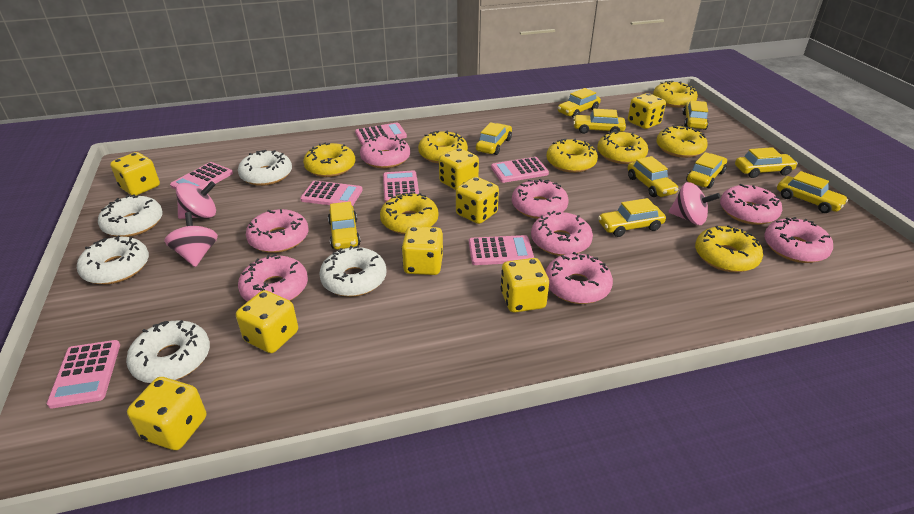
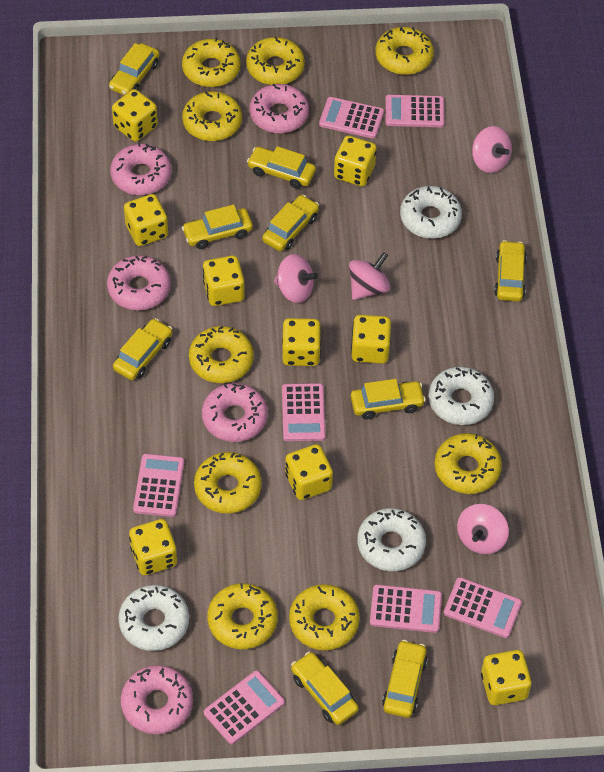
pink donut: [238,254,308,302] [246,209,308,253] [360,134,410,168] [512,179,569,219] [531,211,593,256] [545,252,613,304] [720,184,782,225] [764,217,833,263] = 8 -> [107,255,171,310] [110,142,171,195] [121,665,193,734] [202,383,268,442] [249,84,309,133] = 5
pink spinning top: [164,212,218,267] [176,181,216,219] [668,182,720,225] = 3 -> [274,254,318,303] [349,252,390,300] [457,504,509,554] [472,126,512,173] = 4
white donut: [77,236,149,285] [98,194,163,237] [126,320,210,383] [238,150,292,186] [319,246,386,297] = 5 -> [118,585,189,651] [357,508,426,571] [400,186,462,239] [428,367,494,425] = 4
yellow car: [328,202,361,250] [476,122,512,155] [558,88,601,118] [573,109,626,134] [598,198,666,237] [628,156,679,197] [683,100,709,130] [686,152,727,189] [735,147,798,178] [777,171,848,213] = 10 -> [109,43,159,95] [113,318,172,380] [182,204,253,249] [247,146,316,189] [262,195,319,251] [291,652,359,725] [351,379,426,419] [382,640,428,718] [494,240,527,302] = 9
yellow dice: [110,152,160,196] [127,377,206,450] [236,290,298,353] [402,226,443,275] [439,148,479,190] [456,177,499,224] [500,258,549,313] [628,93,666,129] = 8 -> [112,89,158,142] [124,194,168,246] [129,519,177,575] [203,256,245,306] [282,318,321,366] [285,444,333,500] [334,136,377,186] [351,315,391,364] [481,650,532,705] = 9
yellow donut: [303,142,355,177] [380,192,438,234] [418,130,468,163] [546,139,598,173] [597,131,648,164] [653,81,698,108] [656,125,708,158] [695,225,763,272] = 8 -> [182,38,240,87] [182,91,242,141] [189,326,254,383] [194,452,262,514] [207,583,278,649] [246,37,305,85] [289,584,360,650] [376,27,434,75] [434,433,502,494] = 9

